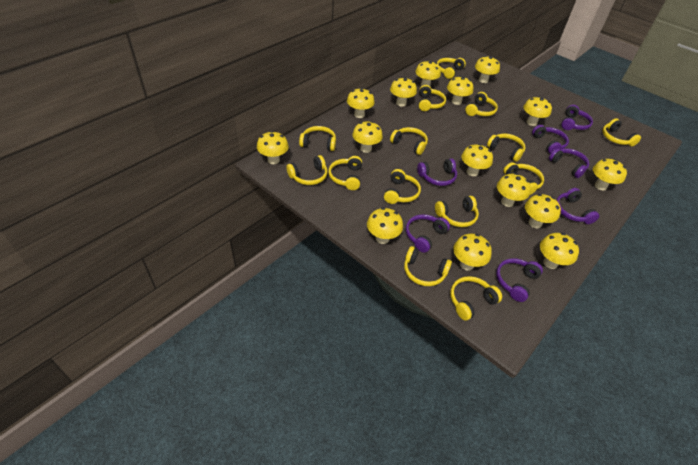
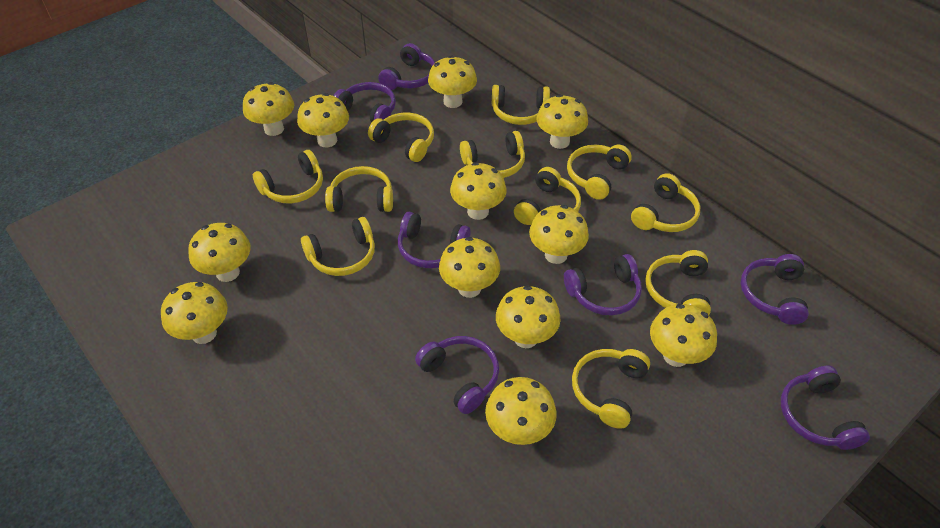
yellow headphones: [286,155,328,185] [299,126,336,151] [328,156,362,190] [384,169,421,204] [390,127,428,155] [404,246,452,286] [419,85,446,111] [435,196,479,227] [437,58,466,79] [450,276,502,320] [465,92,498,116] [487,134,526,162] [503,162,544,195] [602,118,641,147] = 14 -> [253,150,323,204] [301,217,375,276] [325,166,393,212] [368,113,434,162] [460,131,525,178] [492,85,550,125] [514,167,581,225] [567,145,632,200] [572,349,650,429] [631,173,700,232] [645,250,711,315] = 11
yellow mushroom: [257,131,289,164] [347,88,375,118] [352,121,383,153] [367,207,403,244] [390,77,417,106] [415,60,441,86] [447,76,473,105] [453,234,492,270] [461,144,493,176] [475,56,500,83] [497,173,531,207] [523,96,552,126] [525,194,561,228] [540,233,579,269] [593,159,627,191] = 15 -> [161,282,228,344] [188,223,251,282] [243,82,294,136] [297,93,349,147] [428,56,477,108] [439,237,500,298] [450,162,507,220] [485,377,557,445] [496,285,561,348] [529,205,589,264] [536,94,588,149] [650,304,717,367] = 12

